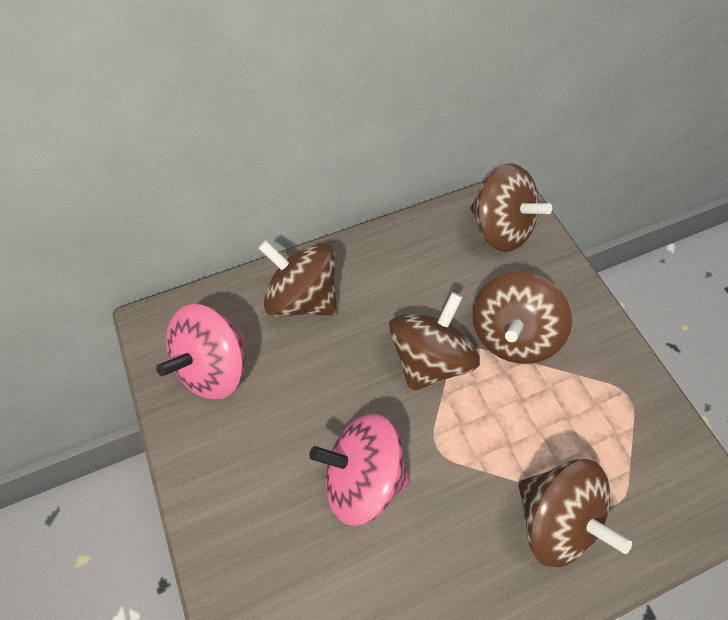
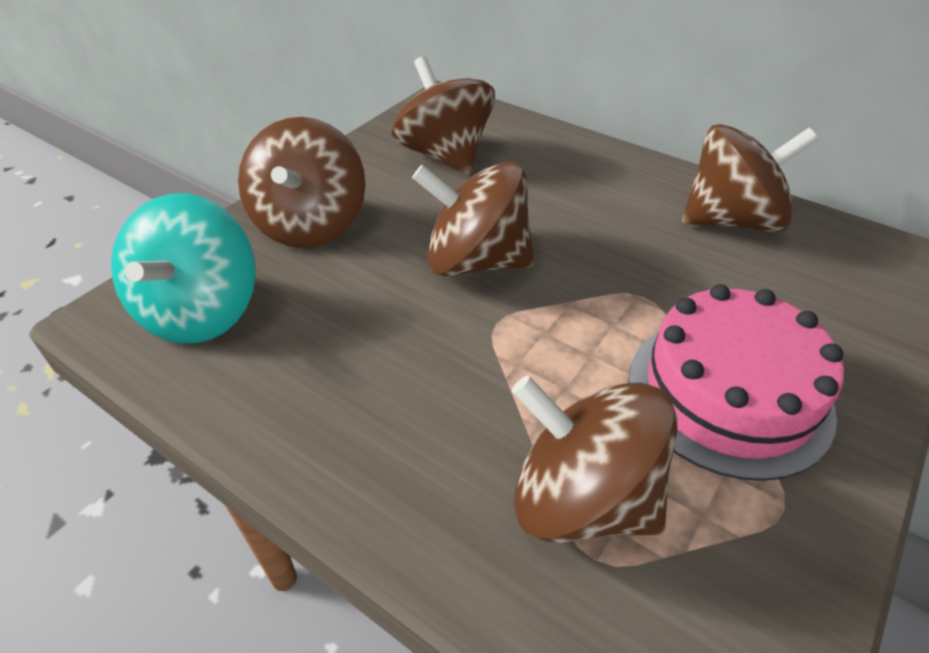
pink cake: none = 0 -> [628,284,844,481] = 1
pink spinning top: [156,304,244,400] [309,414,410,526] = 2 -> none = 0
turquoise spinning top: none = 0 -> [111,193,256,344] = 1

